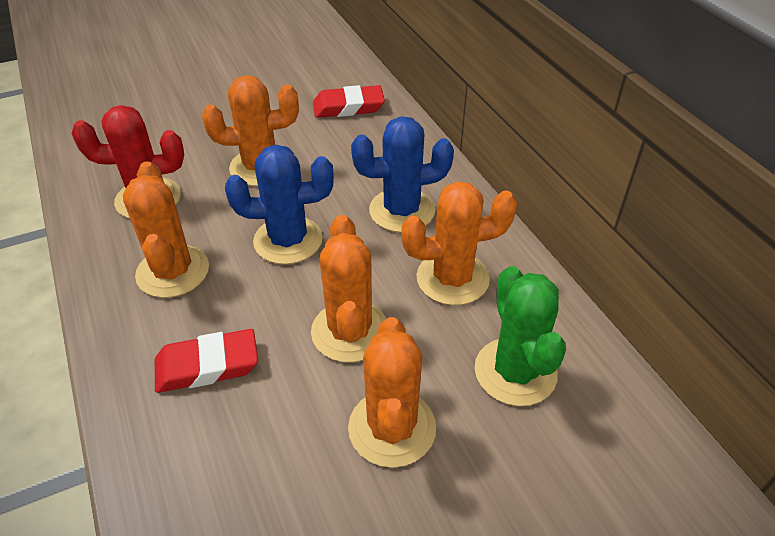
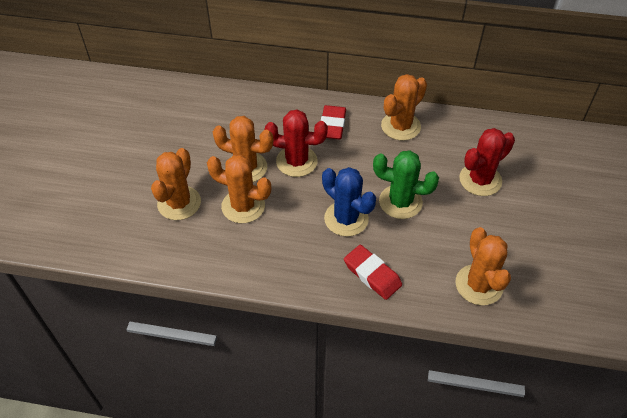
blue cactus: [225,145,334,264] [351,116,454,233] = 2 -> [322,167,376,237] = 1
red cactus: [71,105,184,219] = 1 -> [265,110,328,177] [459,128,515,196] = 2

